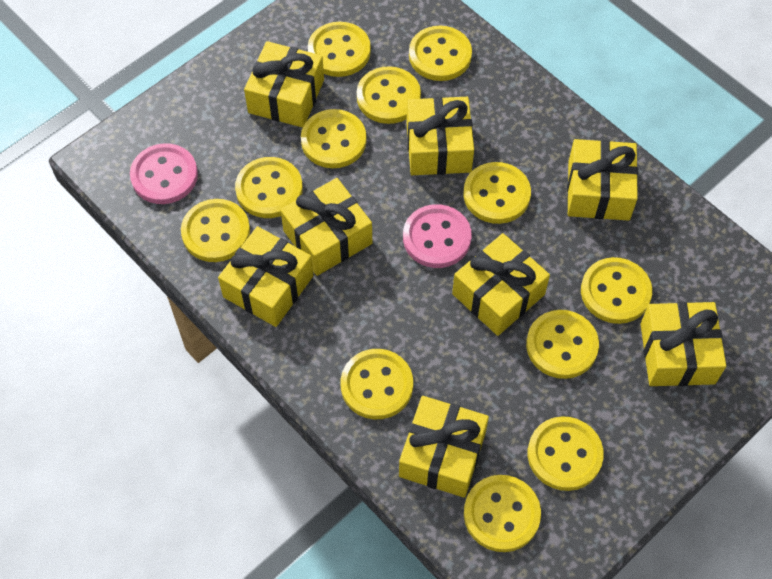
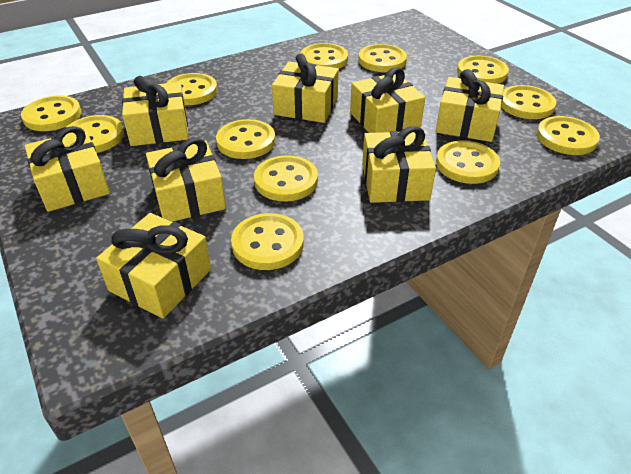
pink button: [130,143,198,204] [403,204,472,268] = 2 -> none = 0

